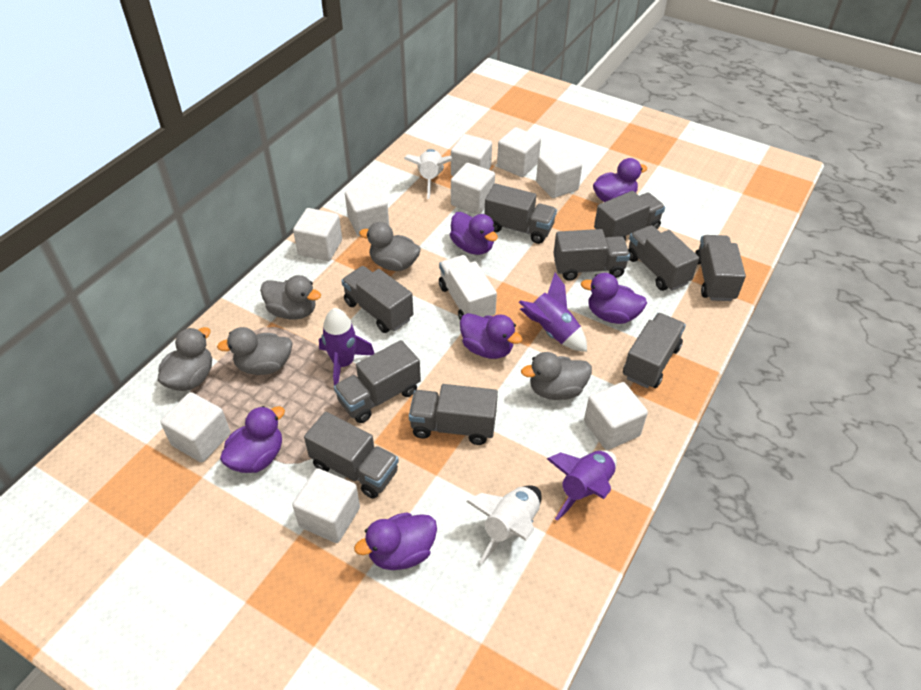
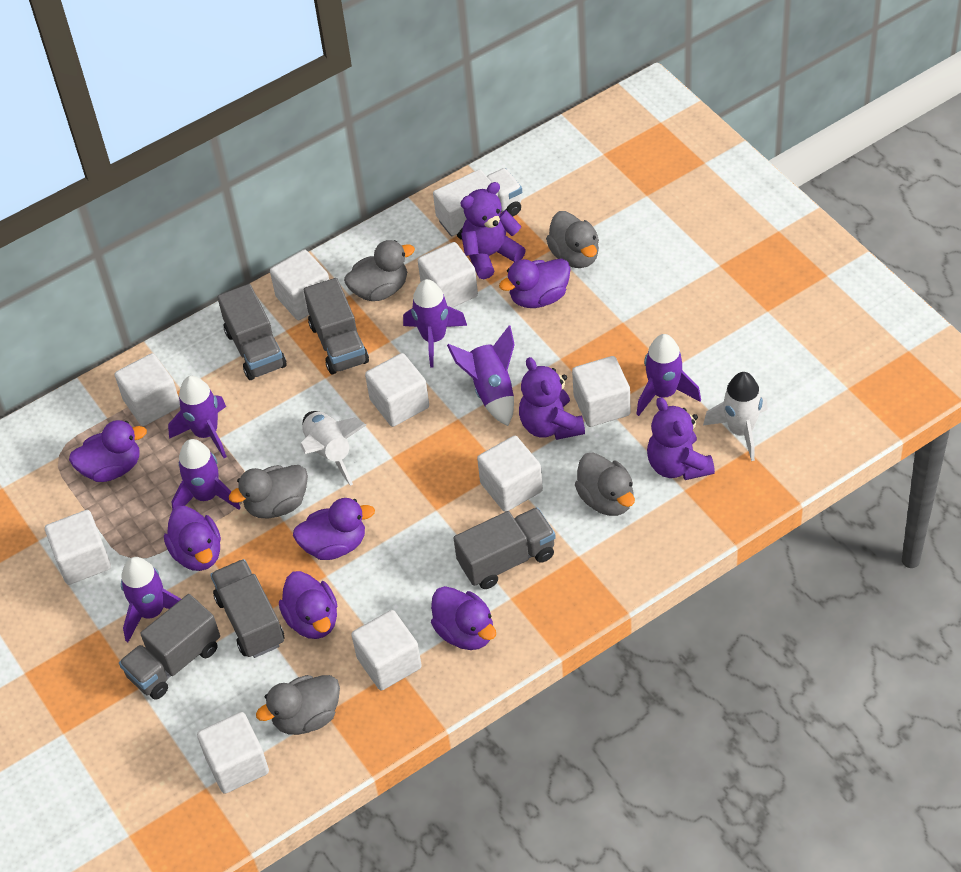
grey truck: [304,412,399,499] [334,340,421,423] [341,266,413,333] [409,384,498,445] [484,183,557,244] [553,229,630,281] [594,191,665,241] [623,313,686,388] [628,225,699,291] [695,235,746,301] = 10 -> [119,594,220,700] [210,559,284,658] [217,284,287,380] [304,278,369,374] [454,507,556,589] = 5
purple rocket: [319,308,375,385] [519,272,587,352] [547,450,617,521] = 3 -> [121,557,181,642] [168,376,227,458] [171,439,241,511] [403,279,467,368] [447,325,515,426] [637,334,701,416] = 6
purple teddy bear: none = 0 -> [461,182,526,279] [519,357,585,440] [647,397,715,480] = 3

